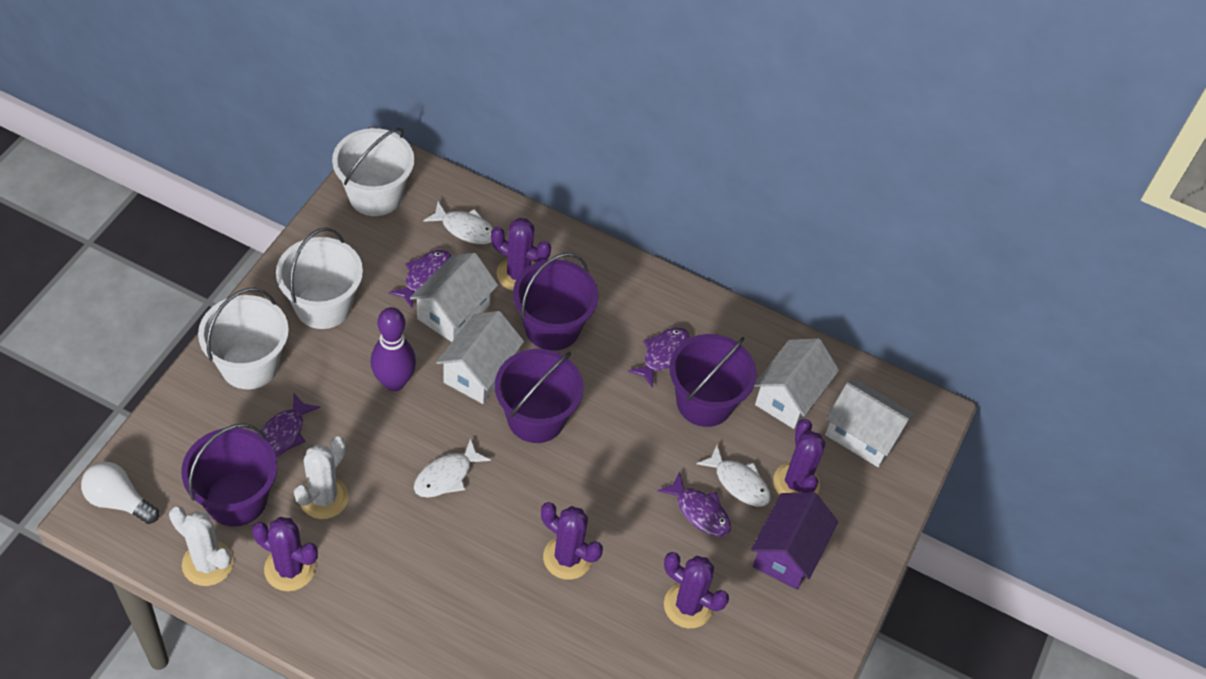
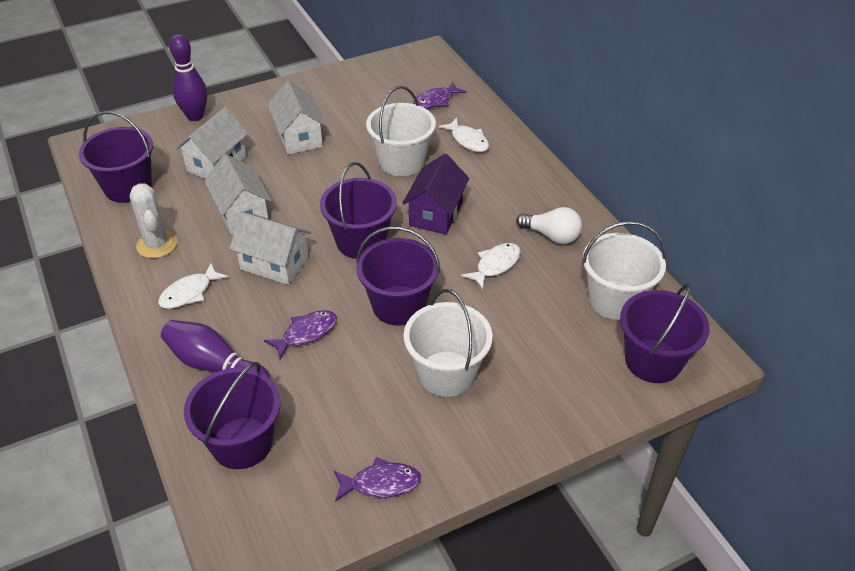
purple bowling pin: [370,307,416,391] = 1 -> [161,320,270,378] [169,34,207,121] = 2
purple bucket: [181,424,277,527] [495,349,584,443] [513,253,598,351] [669,334,757,427] = 4 -> [79,111,153,203] [184,362,281,469] [320,162,397,259] [356,226,440,326] [620,283,710,383] = 5
purple cactus: [252,517,318,591] [491,218,551,291] [541,502,603,580] [664,552,729,628] [773,419,825,495] = 5 -> none = 0
purple fish: [261,393,320,457] [388,250,451,308] [628,327,690,388] [657,471,731,537] = 4 -> [264,310,337,359] [334,457,421,502] [413,82,467,109] = 3
white cactus: [169,506,234,586] [294,437,348,519] = 2 -> [130,183,177,258] = 1

